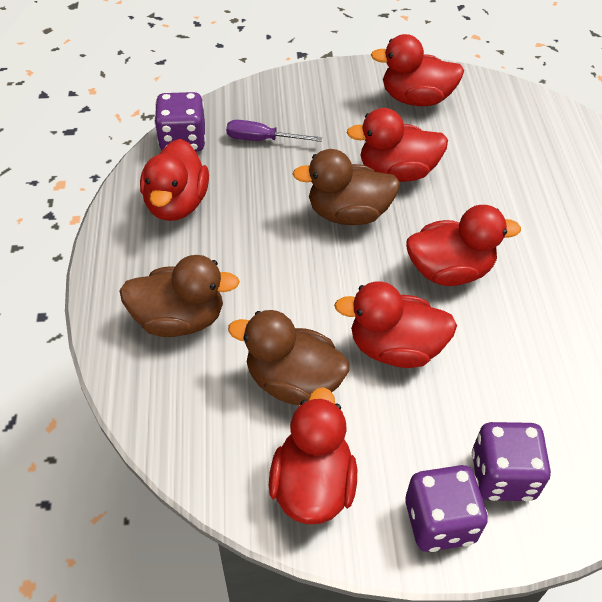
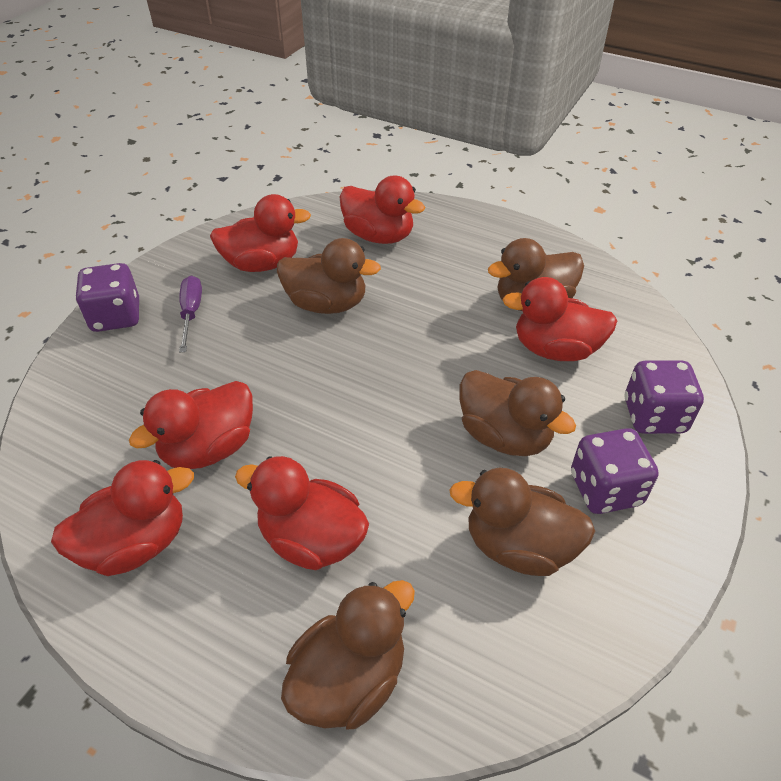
brown duck: [120,255,240,337] [228,310,349,405] [292,149,400,225] = 3 -> [277,238,381,314] [281,580,415,729] [449,468,595,576] [460,370,576,456] [488,238,584,311] = 5

